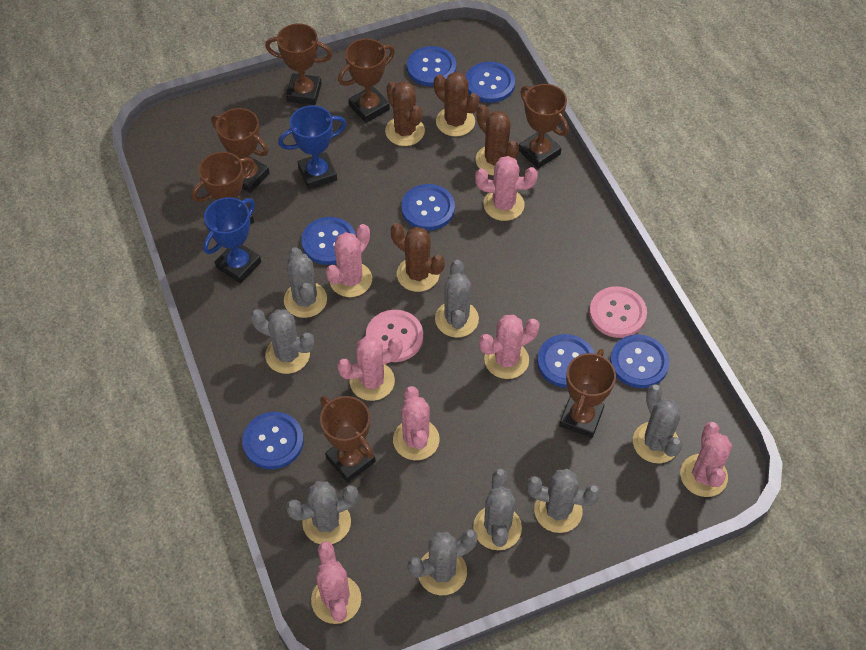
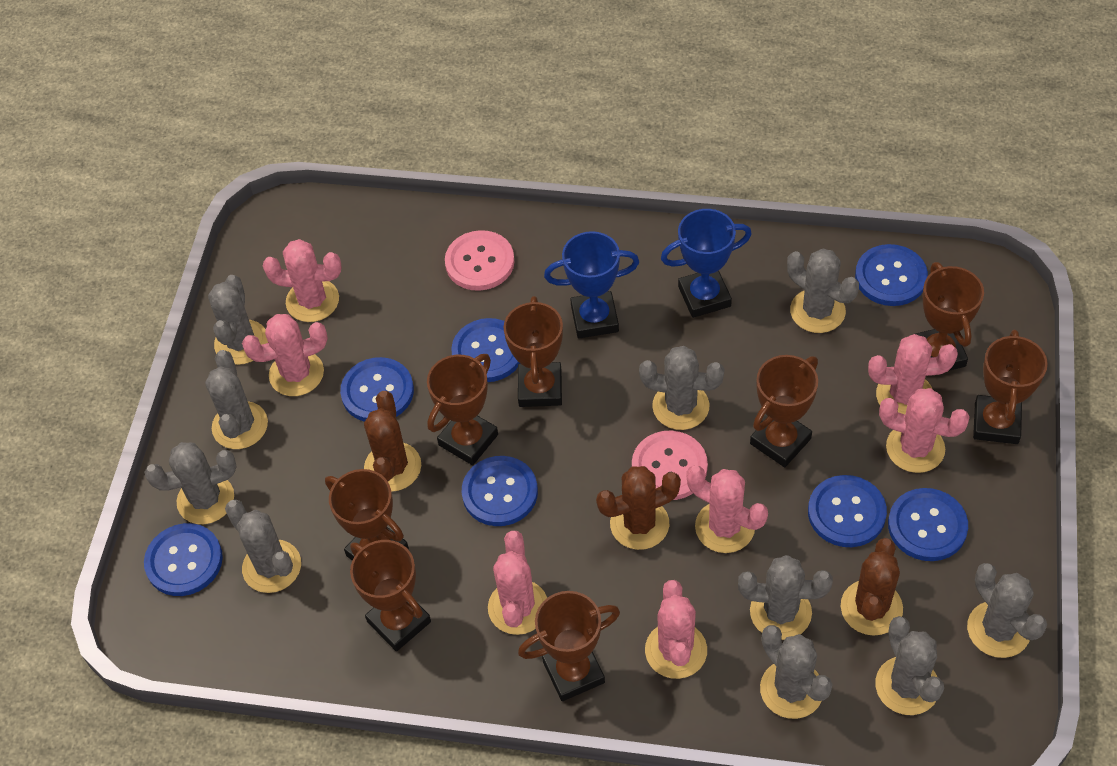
brown cactus: [385,81,425,146] [391,223,445,292] [434,72,479,137] [476,105,519,176] = 4 -> [364,391,421,492] [596,466,681,550] [841,538,903,636] = 3
brown trophy: [191,152,255,224] [211,108,269,193] [265,23,332,105] [320,396,376,482] [338,39,395,123] [519,84,569,169] [559,349,616,438] = 7 -> [325,469,409,560] [350,540,431,651] [427,354,498,465] [503,296,563,407] [518,591,620,701] [750,355,818,467] [916,262,984,371] [973,330,1048,444] = 8
grey cactus: [250,309,314,374] [284,247,327,318] [286,481,358,544] [407,529,478,595] [435,260,479,338] [473,469,522,550] [527,469,601,533] [633,384,683,463] = 8 -> [144,442,237,524] [205,350,268,449] [208,275,268,365] [225,500,301,593] [639,346,724,430] [738,555,833,640] [760,625,833,719] [787,249,859,333] [875,616,944,715] [967,563,1047,658] = 10

